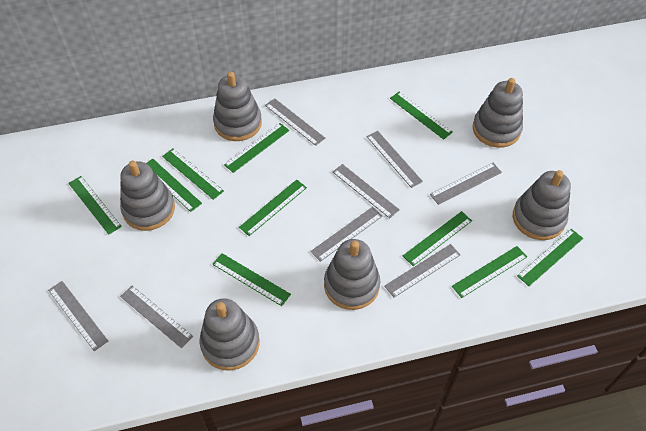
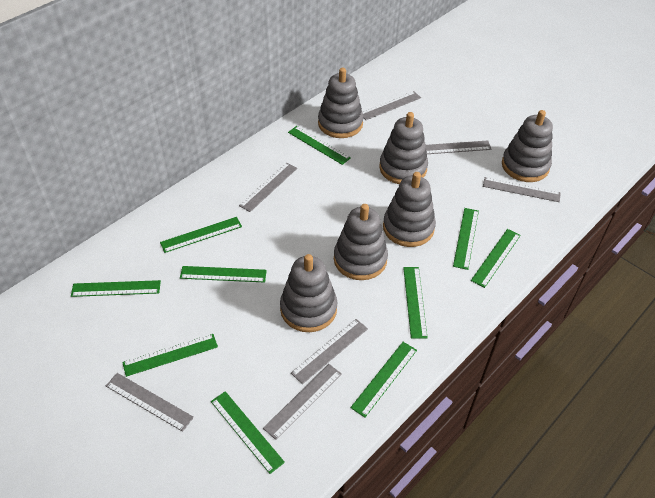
grey ruler: [48,281,108,351] [120,286,193,348] [265,98,325,146] [311,207,382,262] [333,164,400,219] [367,131,423,188] [384,244,460,298] [430,163,502,205] = 8 -> [106,373,194,432] [239,163,297,212] [263,364,342,440] [291,319,368,384] [362,91,421,120] [426,140,492,154] [483,177,561,202] = 7

